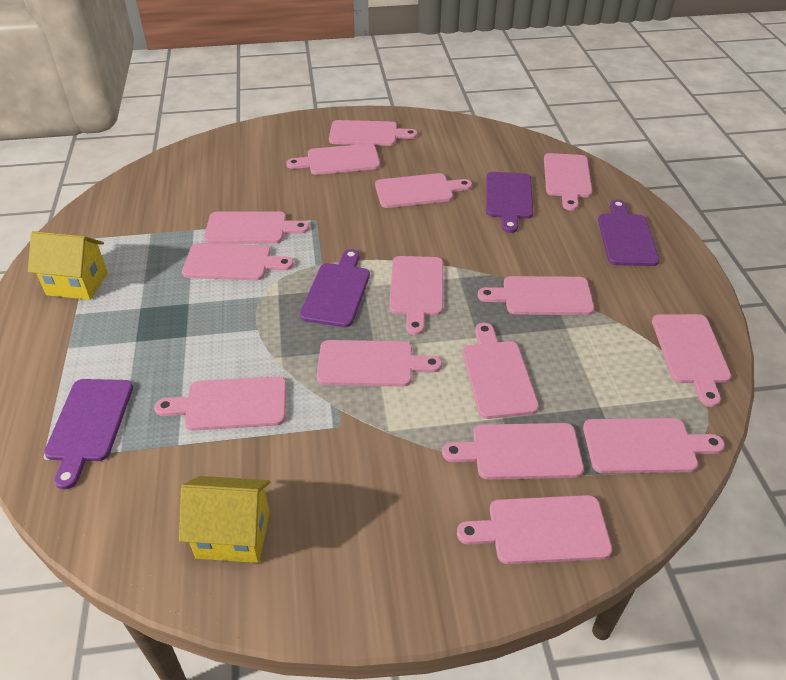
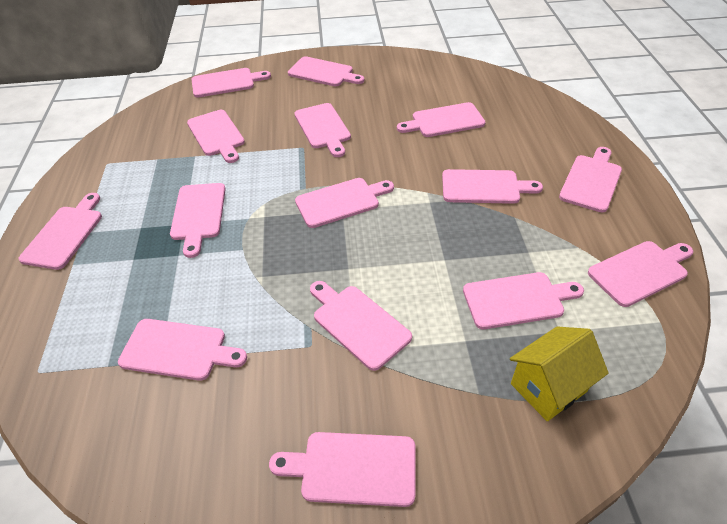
purple cutting board: [44,379,133,489] [300,249,370,327] [486,172,533,233] [598,200,659,266] = 4 -> none = 0
yellow house: [28,231,108,300] [179,476,270,563] = 2 -> [510,326,609,421] = 1

